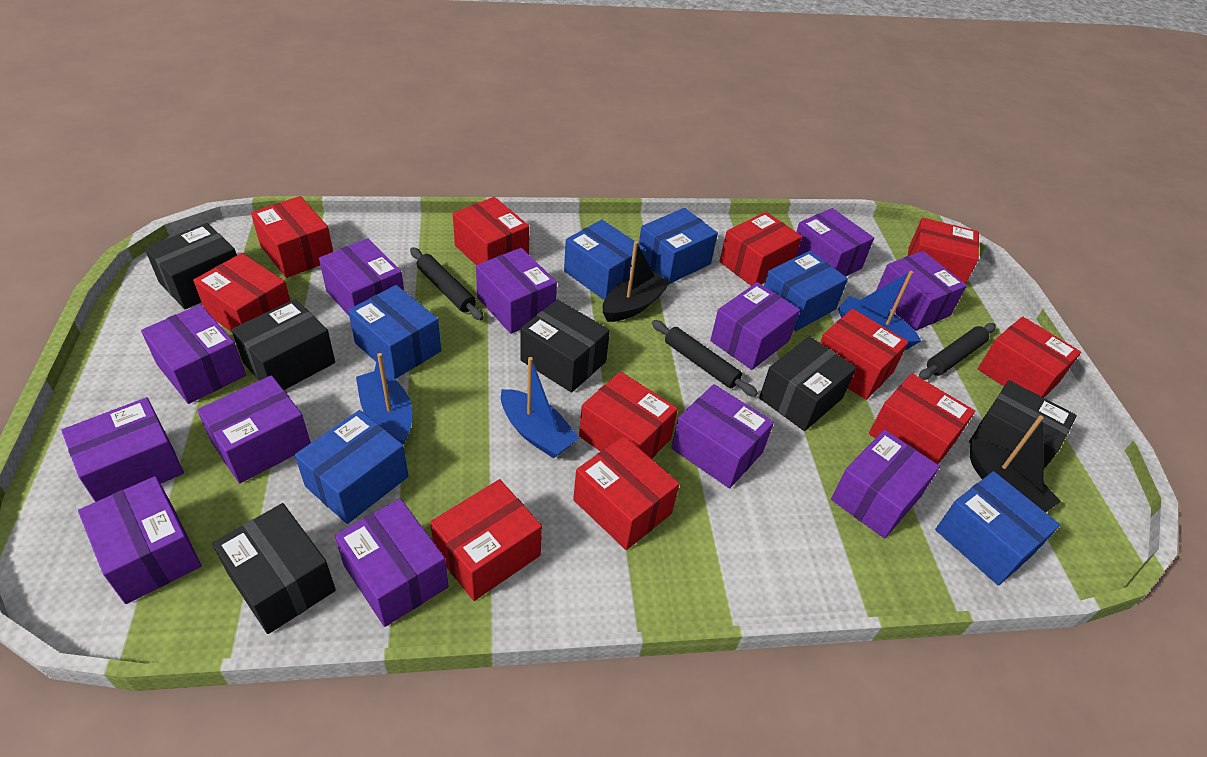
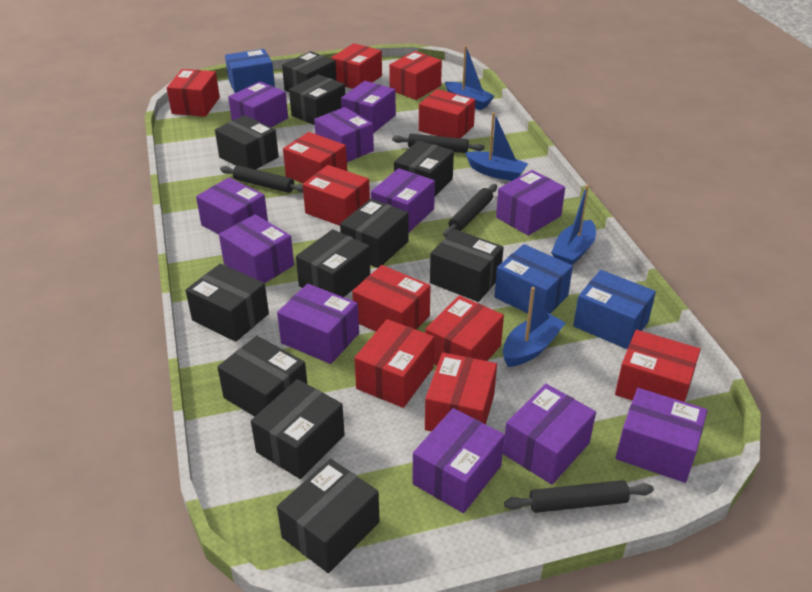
black boat: [603,241,670,322] [970,415,1061,512] = 2 -> none = 0
black box: [145,223,237,309] [212,503,336,634] [231,299,335,390] [520,299,610,393] [759,336,856,431] [969,380,1077,469] = 6 -> [186,263,269,342] [215,115,279,170] [217,336,307,417] [251,379,345,479] [277,459,380,573] [282,51,337,92] [289,74,345,125] [296,229,370,297] [340,199,408,268] [394,140,454,196] [430,229,504,302] = 11
black rolling pin: [410,247,484,320] [652,320,758,397] [919,323,996,380] = 3 -> [220,165,303,193] [392,134,485,153] [443,184,497,237] [504,480,654,513] = 4
blue boat: [356,353,412,445] [501,357,579,458] [838,271,921,350] = 3 -> [445,46,494,110] [465,112,528,181] [503,287,565,367] [551,185,596,265] = 4
blue box: [295,410,408,524] [348,285,441,379] [564,220,645,300] [639,208,718,284] [764,251,848,331] [935,471,1060,586] = 6 -> [225,49,275,93] [494,244,573,314] [573,270,656,349] = 3
purple box: [61,397,184,502] [78,476,201,604] [141,304,246,404] [197,375,311,483] [319,238,404,316] [335,499,449,627] [476,248,557,334] [671,384,774,488] [710,282,800,370] [796,208,874,276] [831,430,940,539] [876,251,967,331] = 12 -> [196,178,268,234] [219,214,294,283] [228,81,288,127] [277,284,359,364] [314,107,374,162] [341,81,396,133] [371,168,435,233] [413,408,505,513] [496,170,565,236] [503,384,596,485] [616,388,708,483] = 11

